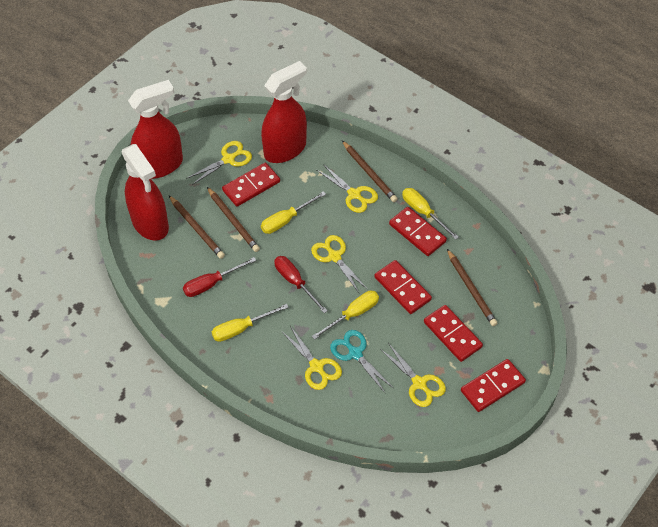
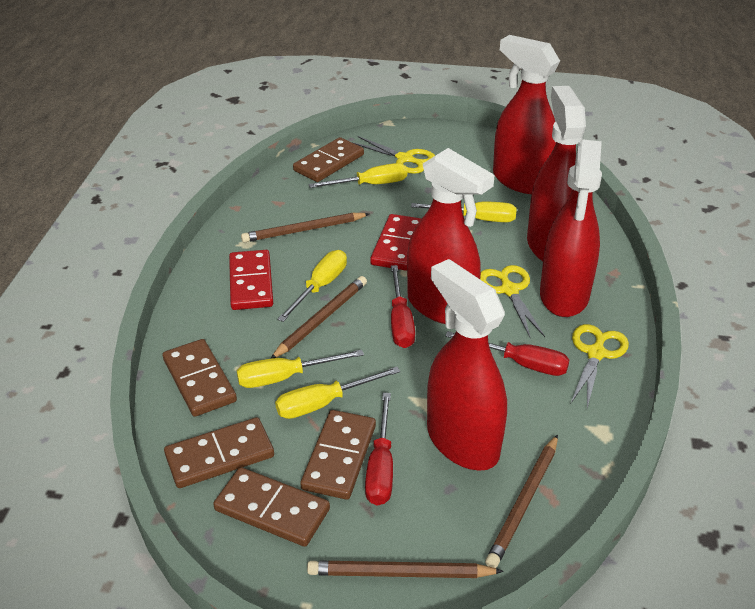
brown domino: none = 0 -> [163,339,237,417] [164,417,274,488] [213,467,330,547] [293,137,364,182] [300,410,376,500] = 5
red domino: [222,163,280,207] [375,260,432,314] [389,207,447,256] [424,305,483,362] [461,359,526,412] = 5 -> [229,250,273,310] [370,214,422,271] = 2
red screwdriver: [183,257,256,297] [274,256,328,313] = 2 -> [365,393,393,506] [391,265,415,348] [445,331,570,376] = 3
red spray bottle: [122,144,169,241] [128,80,183,179] [261,61,307,163] = 3 -> [407,148,495,324] [427,259,507,471] [493,35,560,194] [527,86,586,261] [540,139,602,317] = 5
turquoise scissors: [330,330,393,393] = 1 -> none = 0
yellow scissors: [186,141,252,185] [281,326,342,390] [311,235,367,293] [317,164,378,213] [380,343,446,407] = 5 -> [352,136,435,174] [480,265,545,339] [571,324,629,408] = 3
yellow screwdriver: [212,304,289,342] [261,191,326,234] [312,291,379,340] [402,188,459,240] = 4 -> [237,350,364,388] [275,367,401,419] [277,250,347,322] [309,163,407,188] [411,202,517,222] = 5

